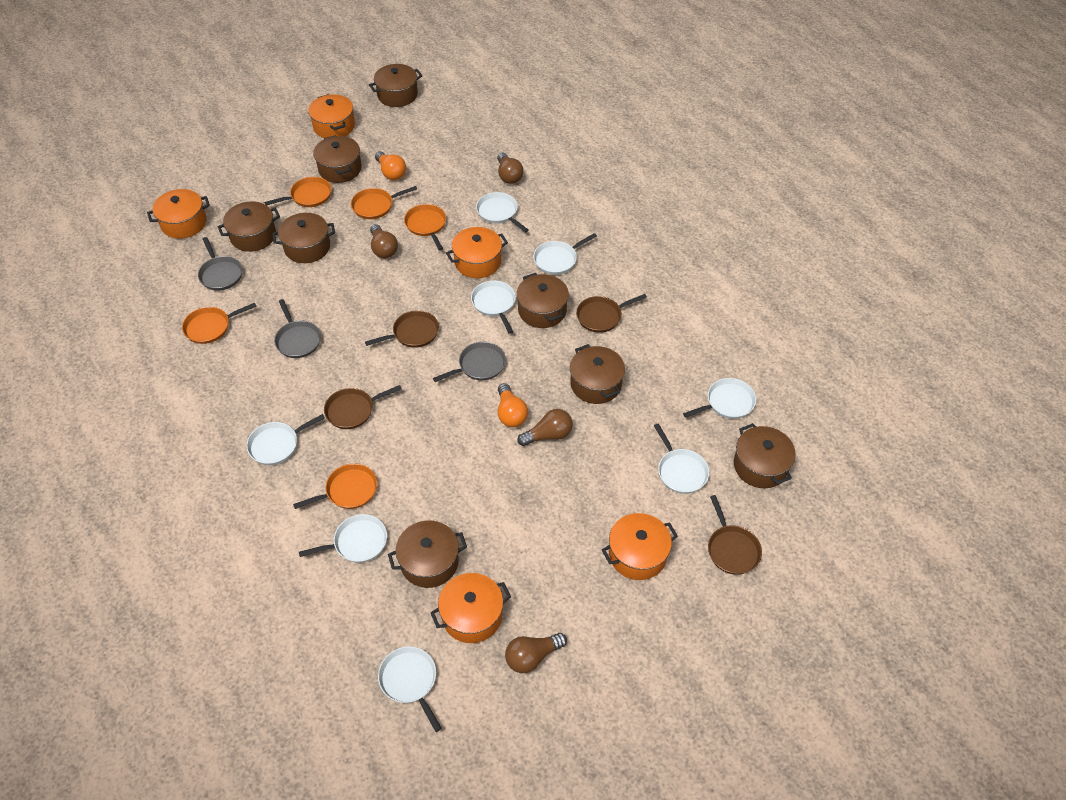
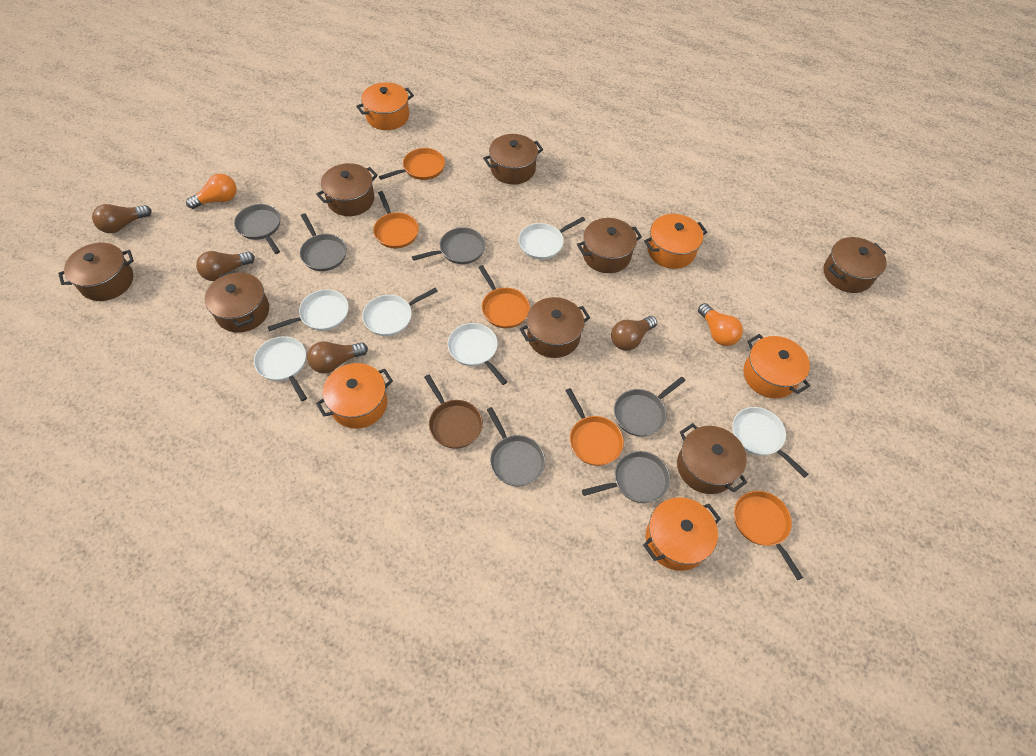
brown pan: [324,385,402,429] [365,310,439,348] [576,294,647,333] [708,495,762,575] = 4 -> [424,375,483,449] = 1
grey pan: [198,237,242,291] [274,299,321,358] [433,342,506,382] = 3 -> [234,204,280,254] [300,213,347,271] [412,227,485,264] [487,407,545,486] [582,451,670,503] [614,377,686,437] = 6
white pan: [246,414,325,465] [299,514,387,563] [378,646,442,732] [471,281,516,334] [476,192,528,232] [533,233,597,275] [654,423,709,494] [683,378,756,419] = 8 -> [254,336,307,401] [268,289,349,331] [362,288,438,336] [447,323,507,385] [518,217,585,260] [732,407,808,478] = 6

